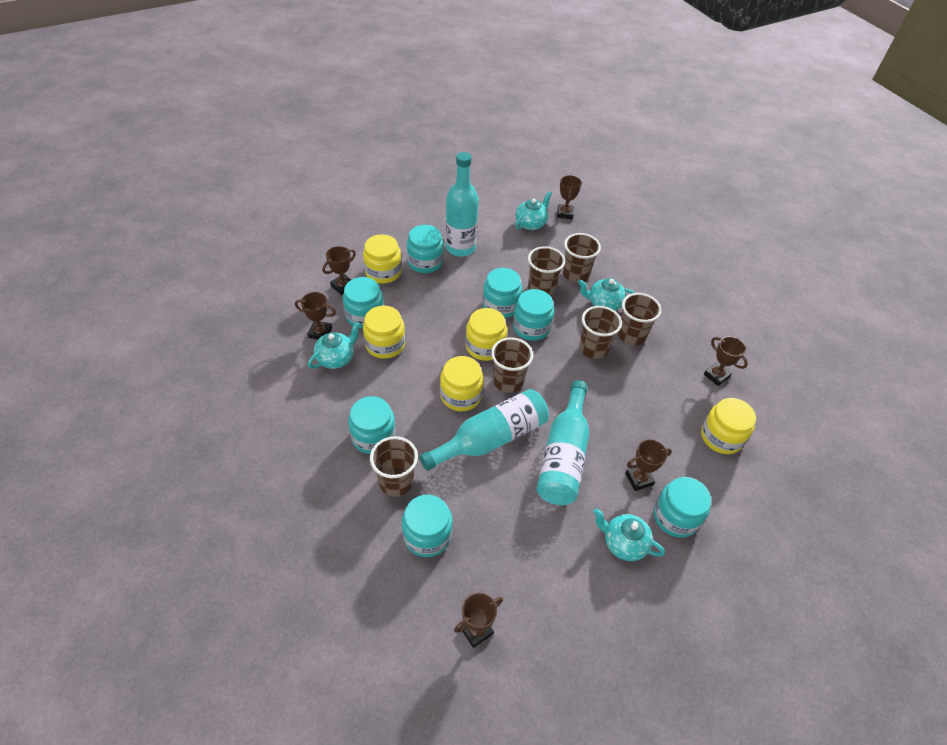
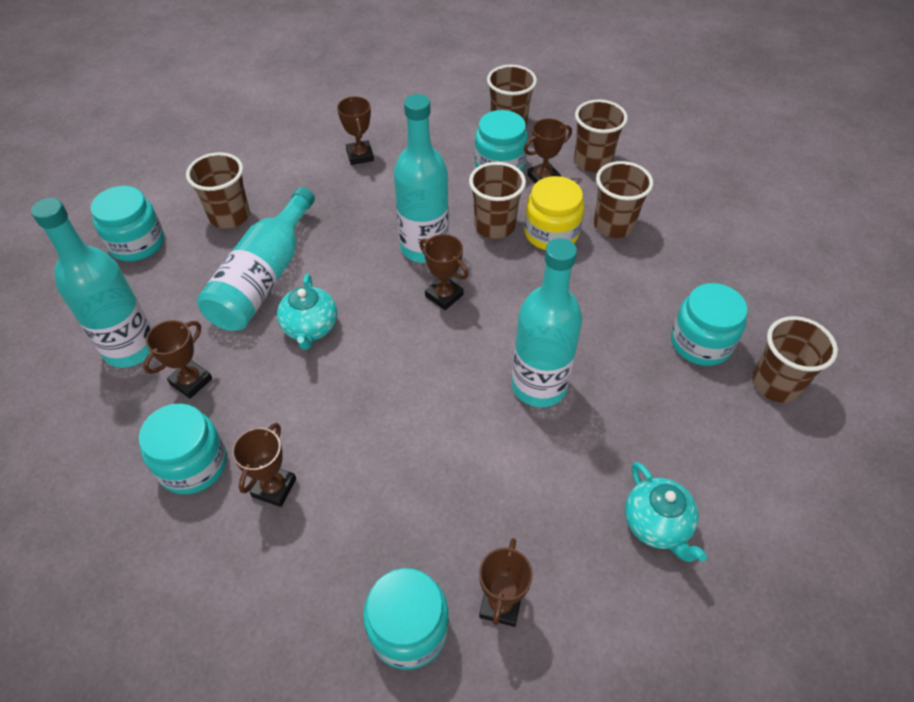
turquoise bottle: [419,389,549,471] [445,152,479,257] [536,380,589,505] = 3 -> [31,198,152,368] [197,187,315,331] [394,94,449,263] [511,238,582,407] = 4
turquoise jar: [343,277,384,329] [348,396,396,454] [402,495,453,557] [407,225,444,273] [482,268,522,318] [513,289,554,341] [654,477,711,538] = 7 -> [91,186,164,262] [139,403,227,494] [363,568,449,669] [474,110,528,171] [671,283,748,366] = 5
turquoise teapot: [308,322,360,369] [515,191,552,230] [578,278,635,311] [593,508,665,561] = 4 -> [277,274,337,350] [625,462,707,562] = 2
yellow jar: [363,234,402,284] [363,306,405,359] [440,356,484,411] [465,308,507,361] [701,398,756,454] = 5 -> [524,176,584,250] = 1

